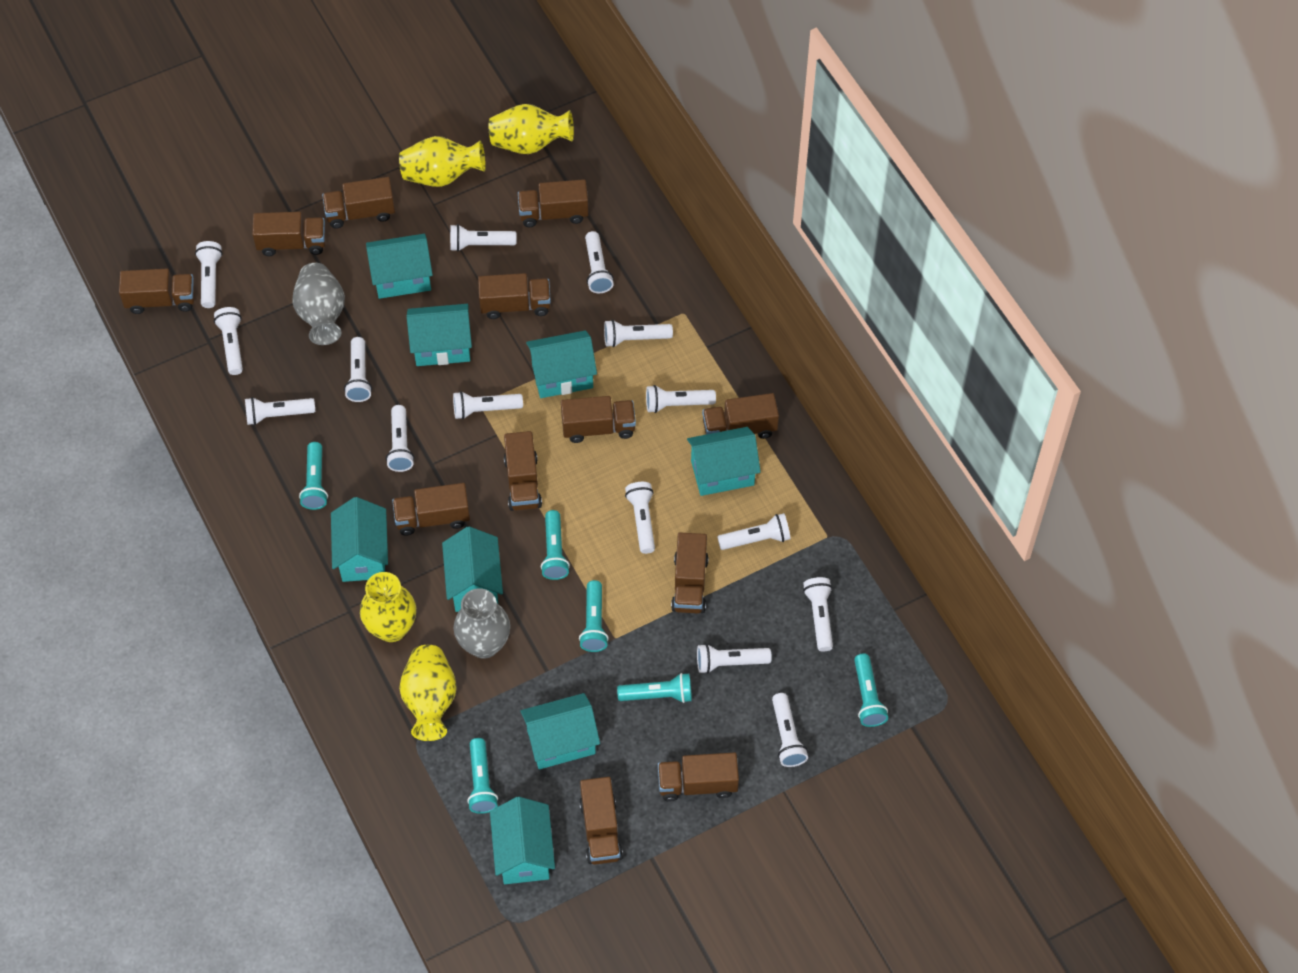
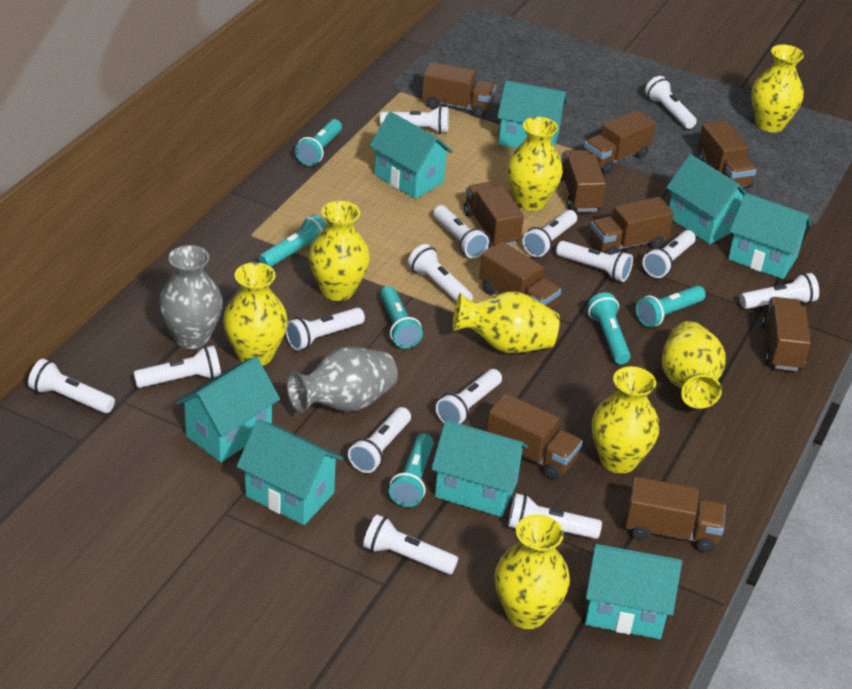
brown truck: [119,269,195,314] [252,212,326,256] [322,177,395,229] [392,483,470,536] [478,273,551,319] [504,431,542,511] [518,179,589,227] [561,396,636,443] [579,777,623,865] [658,752,739,802] [671,533,709,613] [702,393,779,439] = 12 -> [422,62,496,118] [464,182,524,247] [479,242,561,309] [486,393,582,480] [561,150,606,212] [584,110,656,174] [590,197,674,255] [625,477,726,553] [697,121,756,187] [762,297,811,371] = 10
yellow vase: [360,572,416,642] [399,136,486,187] [399,645,457,741] [489,104,574,154] = 4 -> [223,262,288,366] [309,201,370,301] [452,292,560,353] [495,514,570,629] [507,117,563,211] [592,366,659,474] [662,321,726,409] [751,45,804,133] = 8

